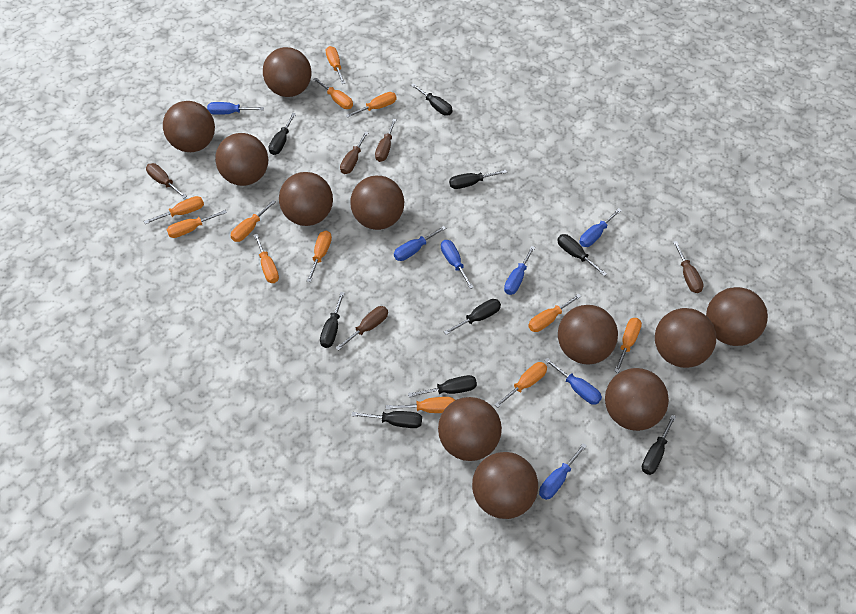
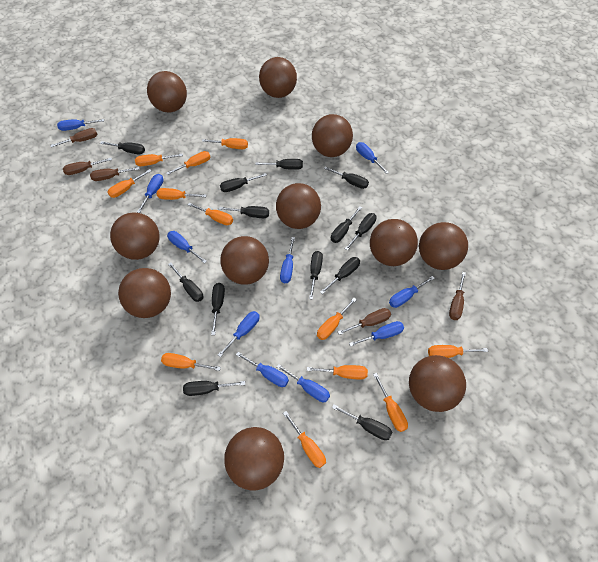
black screwdriver: [269,113,296,155] [320,292,345,348] [351,411,422,428] [408,375,477,397] [411,83,452,116] [444,299,501,335] [449,170,507,189] [557,234,607,276] [642,415,676,475] = 9 -> [100,141,145,154] [168,262,203,302] [183,381,245,396] [211,283,225,335] [219,206,269,218] [220,173,267,192] [255,159,303,170] [309,251,323,299] [320,257,360,294] [324,166,369,189] [331,206,362,243] [332,404,392,440] [345,213,377,251] = 13
blue screwdriver: [207,102,264,115] [394,226,446,261] [441,240,474,289] [504,246,535,295] [539,443,587,500] [544,358,602,405] [579,208,622,247] = 7 -> [57,119,104,131] [137,174,164,213] [167,231,207,264] [218,311,260,357] [236,352,289,387] [277,364,330,402] [280,237,295,283] [349,321,404,347] [356,142,389,174] [389,276,435,308] = 10

